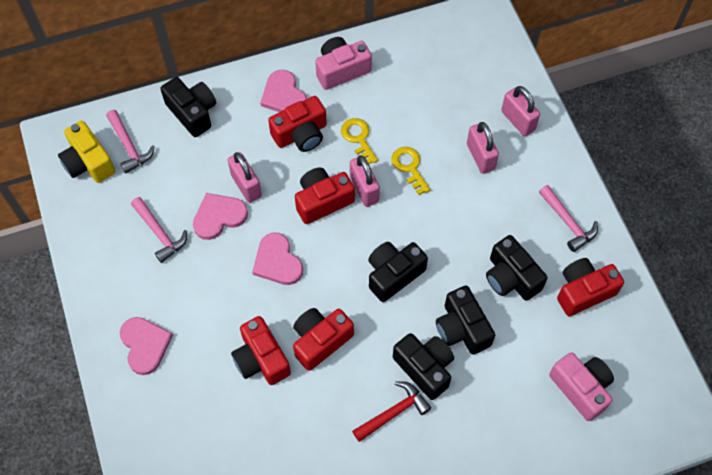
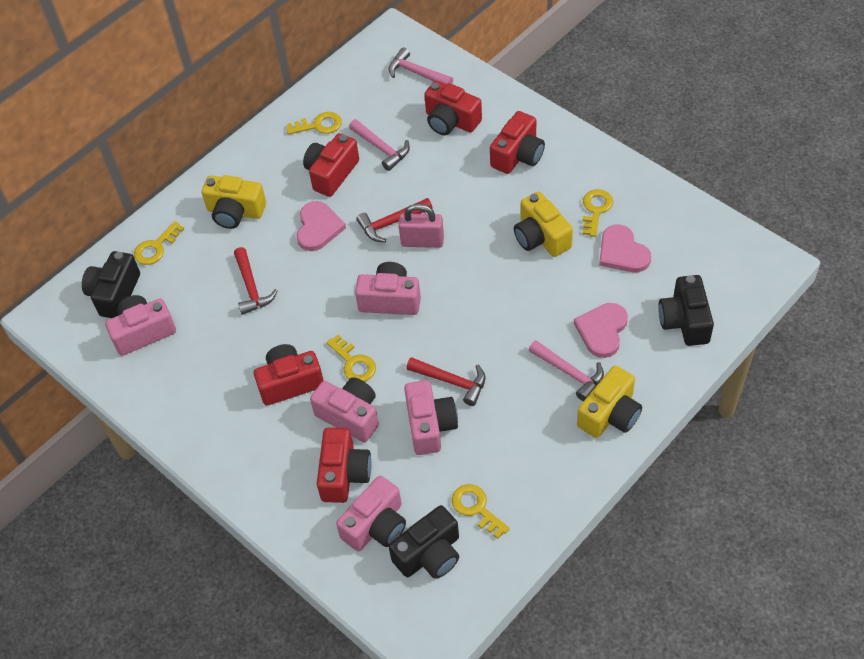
black camera: [161,77,216,137] [368,242,428,302] [393,333,454,400] [436,286,495,354] [486,235,547,301] = 5 -> [82,251,140,318] [389,505,459,579] [658,275,714,346] = 3
pink camera: [315,37,372,90] [549,352,614,421] = 2 -> [105,295,176,356] [310,377,379,442] [336,476,406,551] [355,262,421,315] [404,380,458,455] = 5
pink heart: [120,317,173,375] [193,193,248,240] [252,233,303,285] [260,70,307,112] = 4 -> [297,201,346,251] [574,303,628,358] [599,224,651,272] = 3
pink padlock: [227,152,262,203] [350,156,380,207] [467,122,499,174] [501,86,540,136] = 4 -> [399,204,444,248] = 1
red hammer: [352,381,431,442] = 1 -> [234,247,278,315] [356,198,432,242] [406,357,485,406] = 3
yellow camera: [58,121,115,183] = 1 -> [202,175,266,229] [514,191,573,257] [577,366,642,438] = 3
yellow key: [341,118,378,164] [391,147,431,195] = 2 -> [134,221,184,265] [287,112,342,135] [326,335,376,382] [451,484,510,539] [582,189,613,237] = 5

